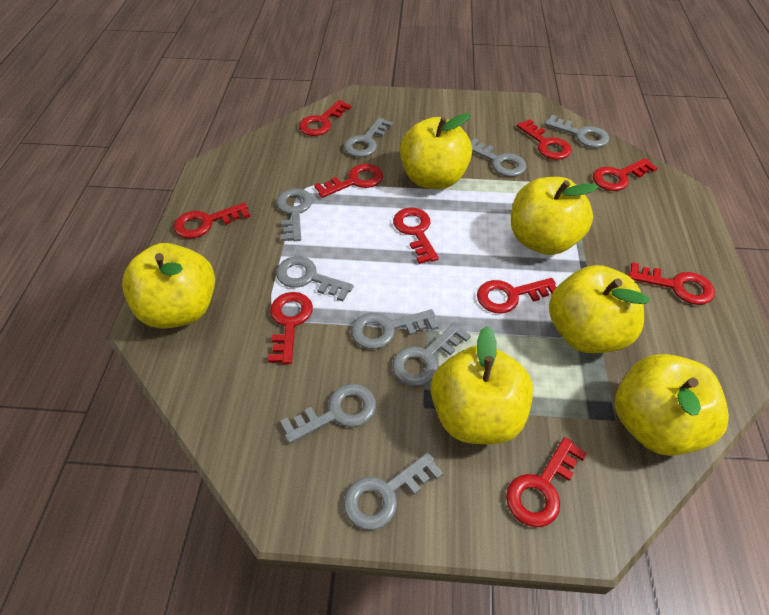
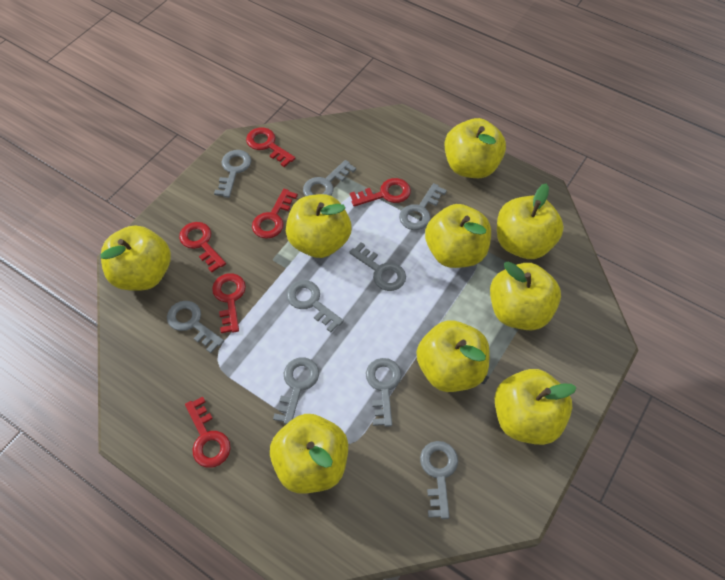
red key: [174,203,250,239] [268,292,313,364] [299,100,352,136] [314,164,383,198] [393,208,439,264] [477,278,557,313] [506,437,587,527] [517,119,571,160] [593,158,657,191] [628,262,715,305] = 10 -> [179,222,226,273] [185,397,231,468] [212,273,246,333] [246,127,295,167] [252,189,298,239] [350,178,411,207] = 6
yellow apple: [122,243,215,329] [400,113,472,189] [431,326,533,444] [511,177,599,255] [549,265,650,353] [615,354,729,456] = 6 -> [101,225,171,291] [270,414,348,493] [286,194,351,258] [416,320,490,392] [425,204,491,268] [444,118,506,178] [490,261,561,330] [495,369,577,445] [497,183,564,259] = 9

